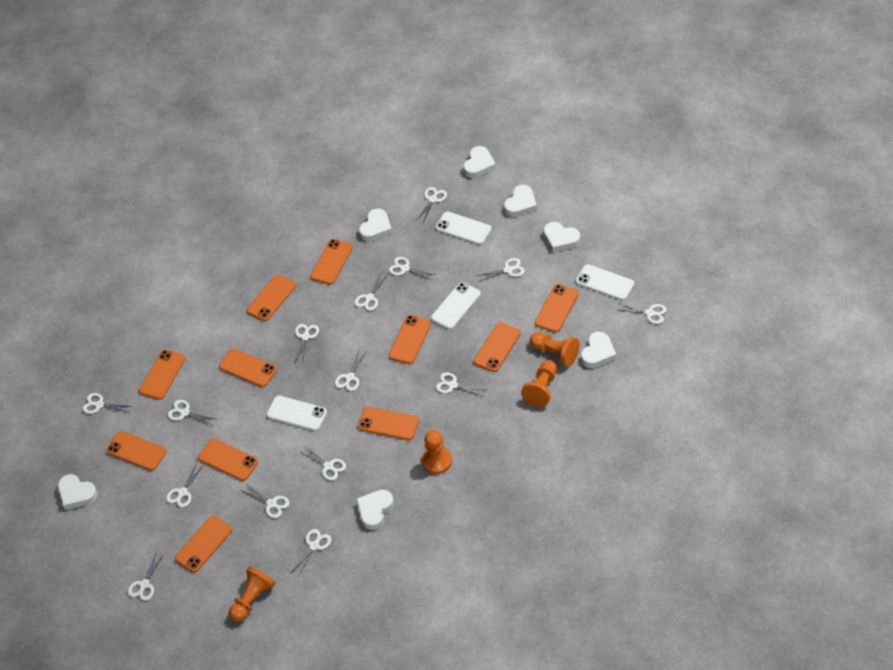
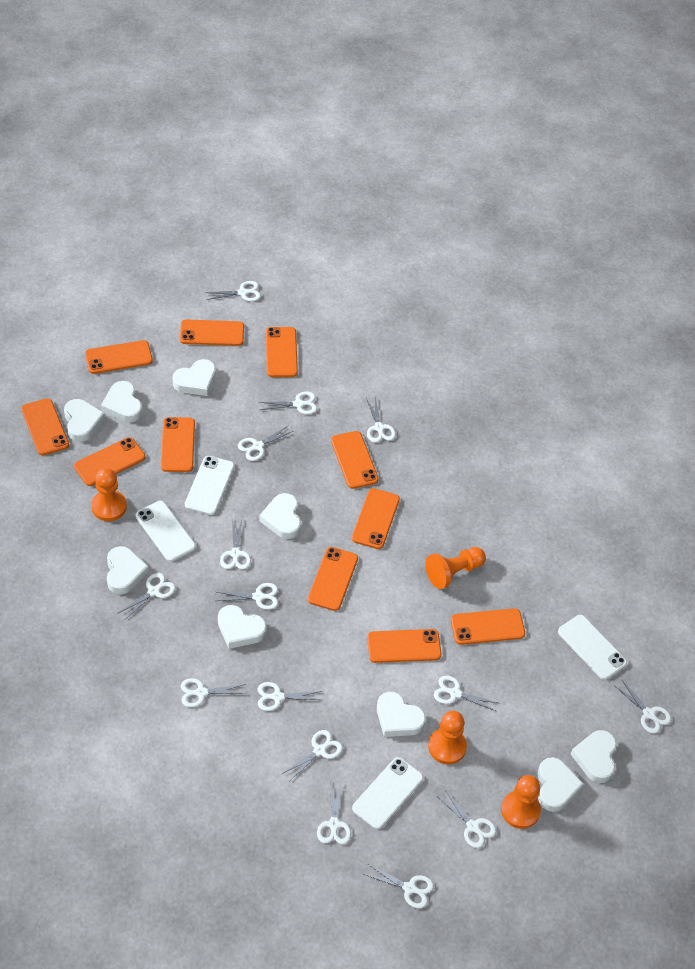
white heart: [58,474,98,510] [357,490,394,530] [359,209,392,242] [463,146,496,178] [504,185,537,217] [544,222,580,252] [581,332,616,368] = 7 -> [64,399,105,442] [101,381,142,423] [107,546,149,594] [173,359,216,396] [218,605,266,649] [259,493,301,539] [377,692,426,737] [537,757,583,812] [571,730,617,783] = 9

